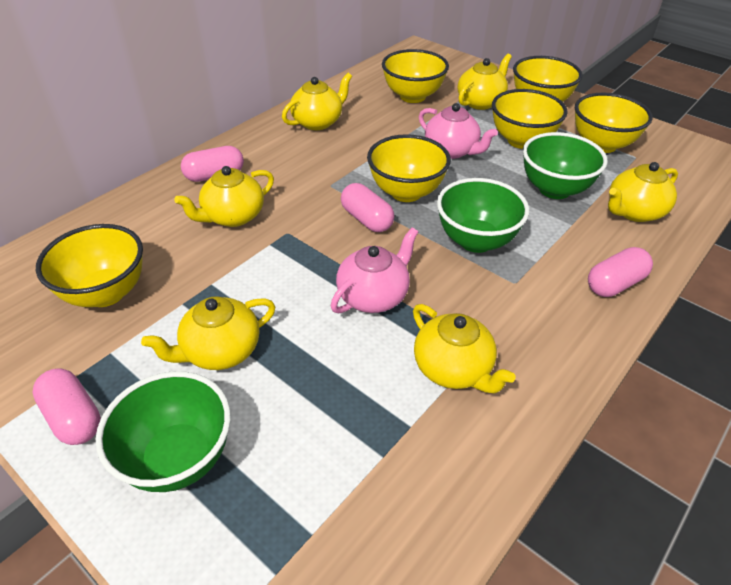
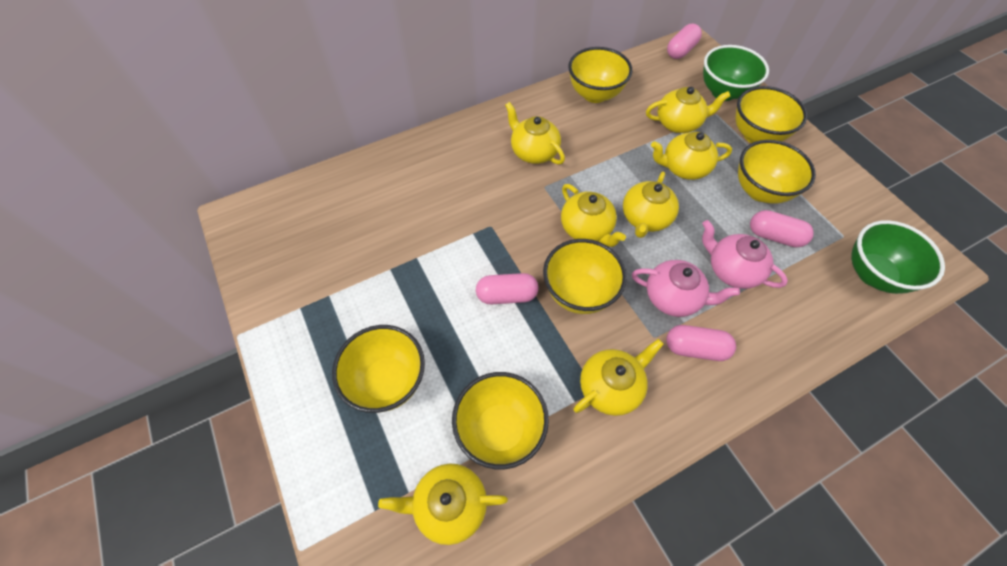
green bowl: [96,371,231,492] [437,178,529,253] [523,132,608,199] = 3 -> [703,45,769,101] [851,220,945,294] = 2
yellow teapot: [141,296,276,370] [174,166,274,227] [282,73,352,130] [413,304,516,393] [458,54,512,110] [608,162,678,222] = 6 -> [378,463,508,545] [505,102,565,165] [561,184,626,247] [573,339,664,416] [623,172,679,238] [646,87,730,133] [651,132,732,180] = 7

